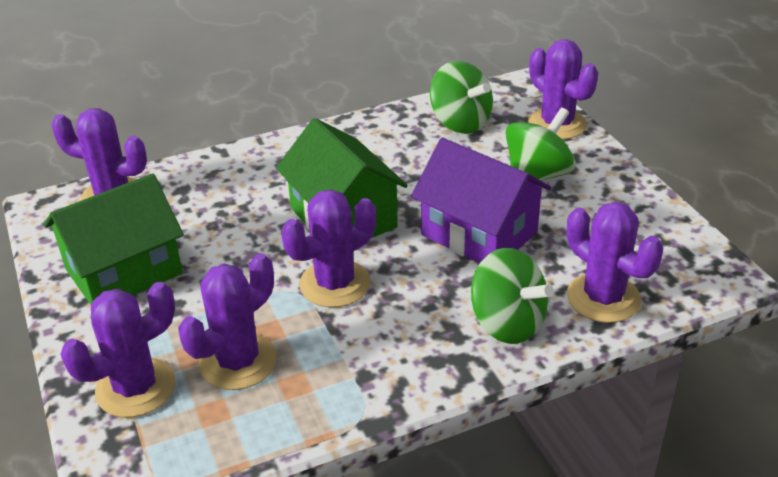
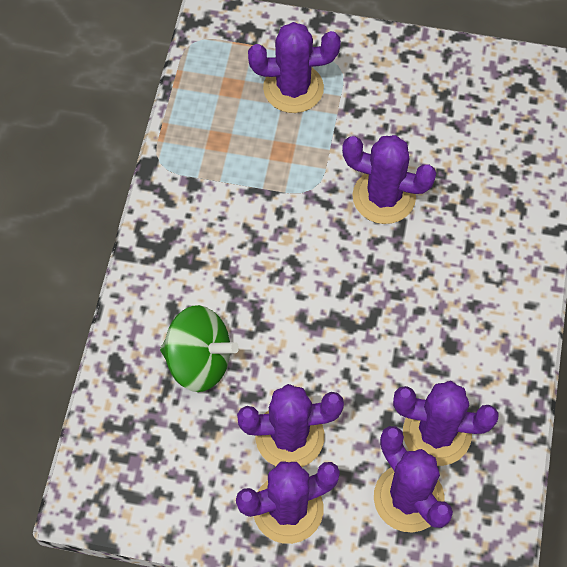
green house: [44,173,184,305] [276,118,408,238] = 2 -> none = 0
green spinning top: [430,61,493,134] [471,248,554,344] [505,107,576,181] = 3 -> [160,305,239,392] = 1
purple house: [411,138,551,263] = 1 -> none = 0

